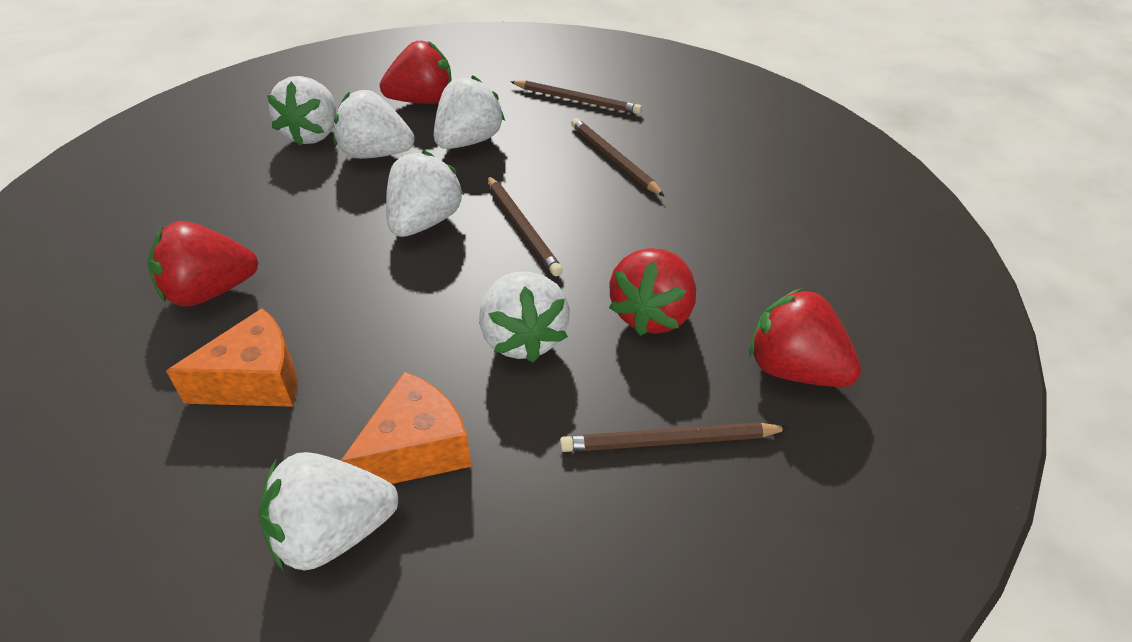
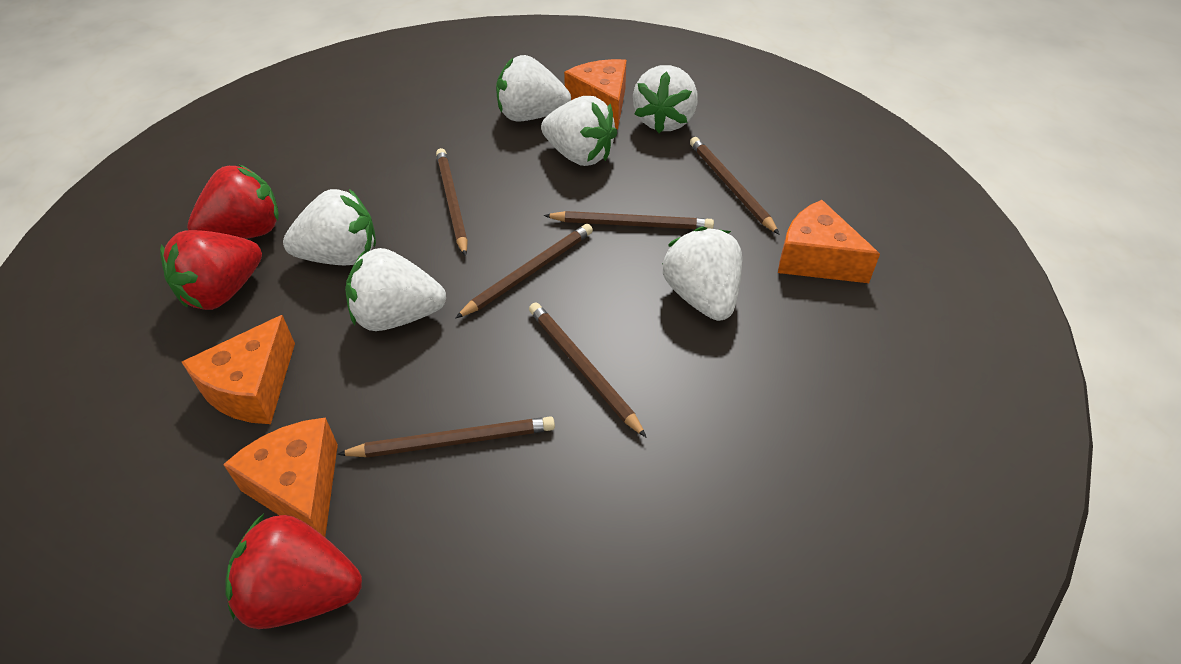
brown pencil: [487,176,563,276] [510,80,642,114] [560,422,789,452] [571,118,665,197] = 4 -> [337,416,555,458] [436,148,468,257] [455,224,593,319] [529,302,647,438] [544,211,714,229] [690,137,780,235] = 6
orange cheese: [166,308,297,407] [341,371,472,484] = 2 -> [182,315,295,424] [223,417,338,537] [564,59,627,130] [778,200,880,283] = 4
red strawberry: [148,221,258,307] [380,41,451,104] [609,248,696,336] [749,288,861,387] = 4 -> [160,230,262,310] [187,164,279,239] [225,514,362,629] = 3

